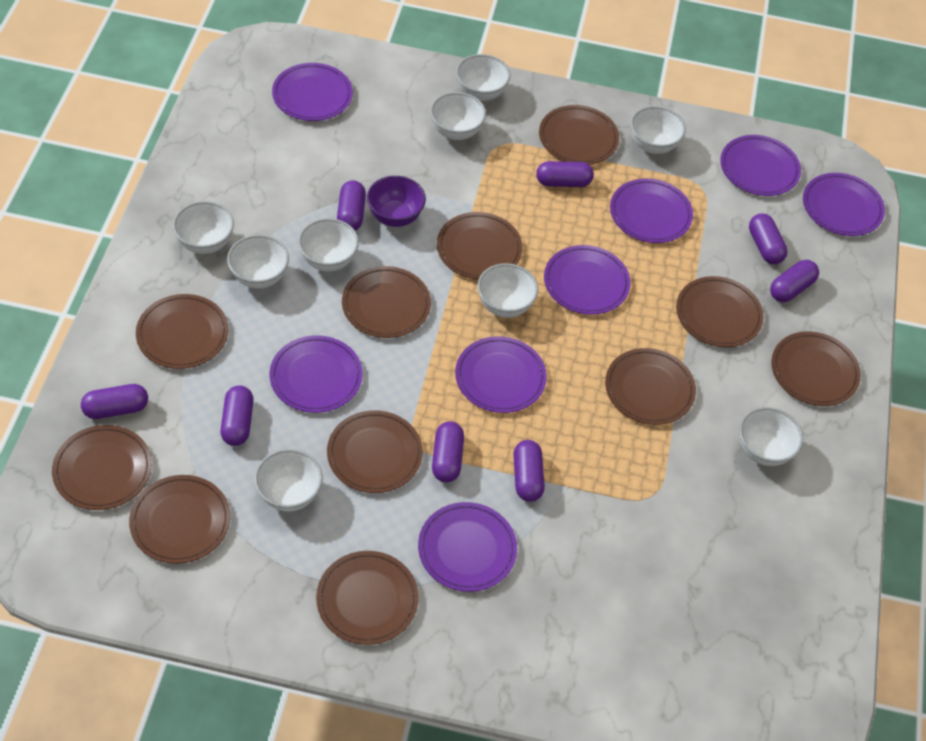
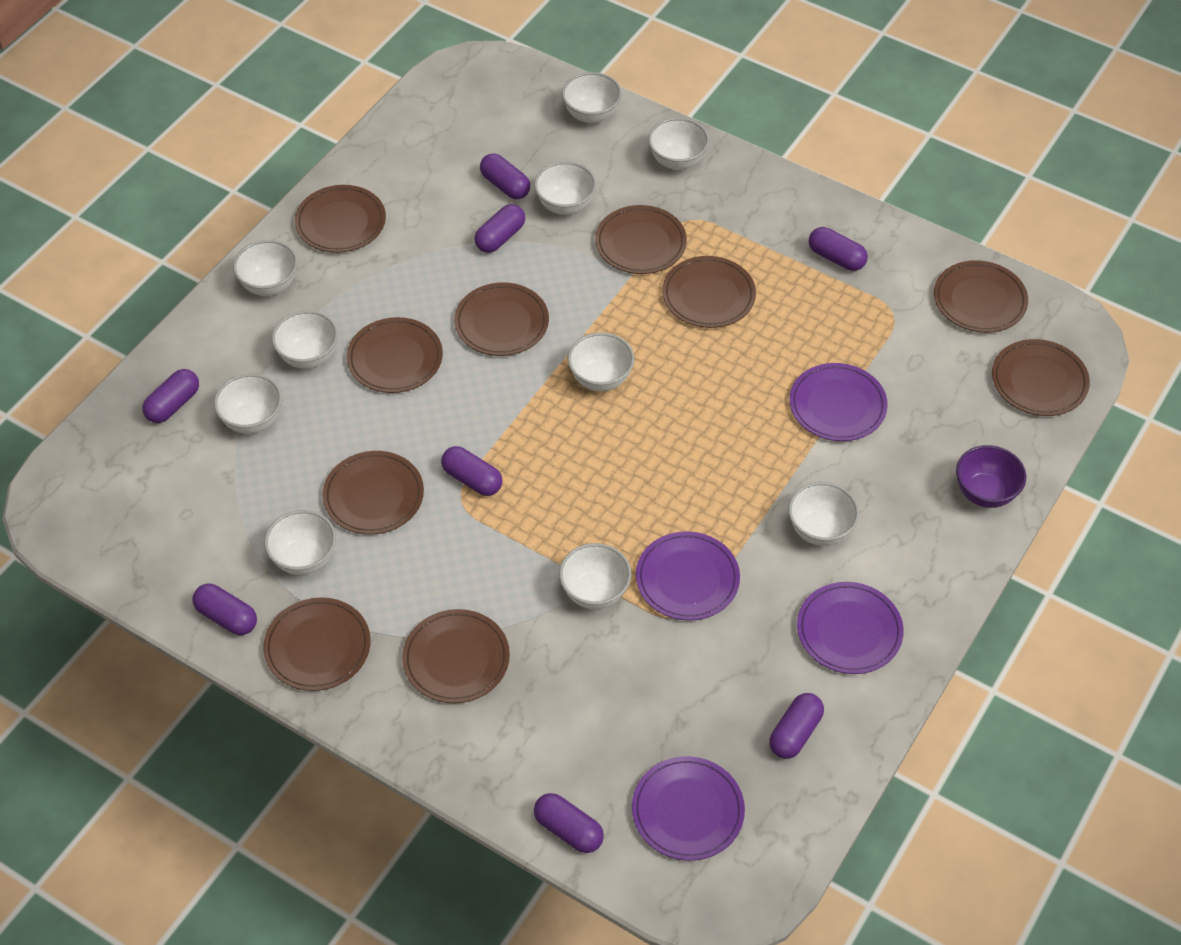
brown plate: [52,425,152,510] [129,475,230,564] [136,294,229,369] [316,551,419,645] [327,410,423,493] [342,266,431,338] [437,212,523,279] [539,105,619,165] [605,348,696,425] [676,276,764,347] [771,331,861,406] = 11 -> [263,597,371,691] [295,185,386,253] [322,451,424,535] [347,317,443,393] [402,609,510,703] [454,282,549,356] [595,205,687,274] [662,256,756,328] [934,260,1028,333] [992,339,1090,416] = 10
purple plate: [270,335,363,413] [272,63,353,121] [418,502,517,592] [455,336,547,413] [544,245,631,315] [610,178,693,243] [720,135,801,196] [803,173,885,236] = 8 -> [632,756,745,861] [636,531,740,621] [790,363,888,441] [797,582,904,674] = 4
white bowl: [173,201,234,254] [227,235,289,289] [254,449,323,512] [298,218,359,271] [430,92,486,140] [456,54,510,101] [477,263,538,318] [630,106,686,154] [739,407,803,466] = 9 -> [214,374,282,434] [233,240,298,296] [264,510,336,575] [272,310,338,369] [534,161,596,215] [559,543,631,609] [562,72,622,123] [568,332,634,391] [648,118,709,170] [788,482,859,546] = 10

